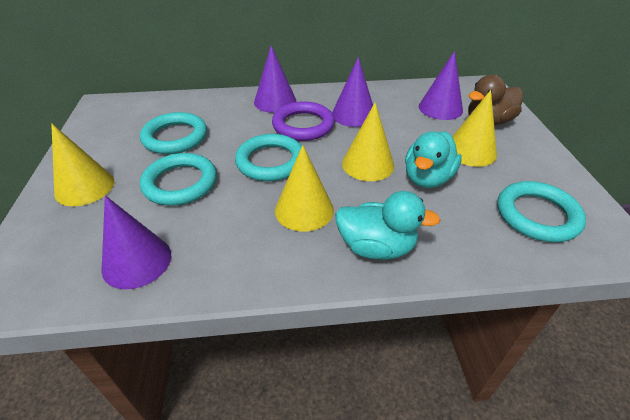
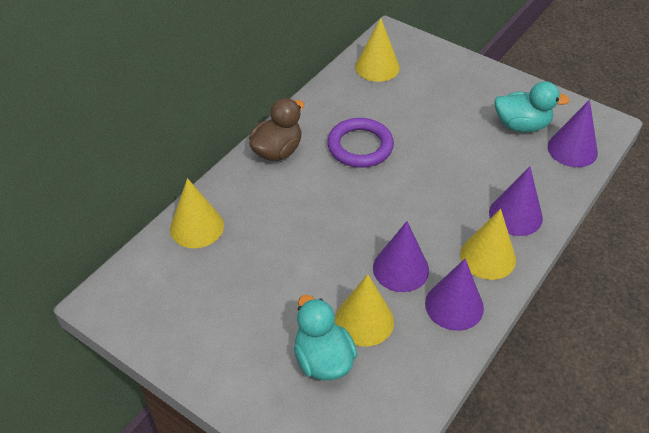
turquoise ring: [140,112,207,154] [140,153,217,206] [235,134,302,181] [497,181,586,242] = 4 -> none = 0

